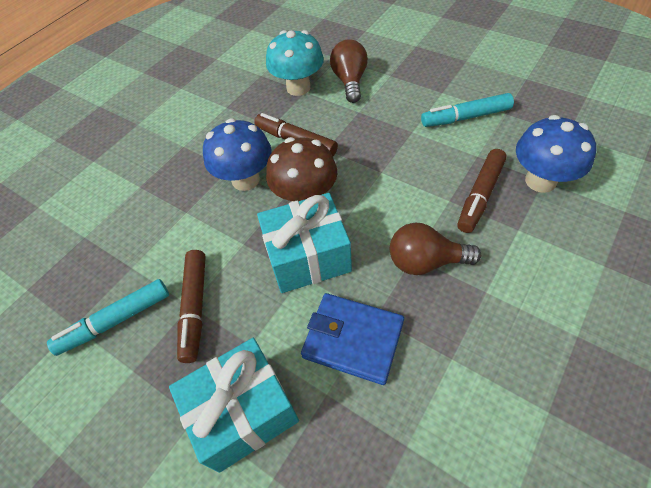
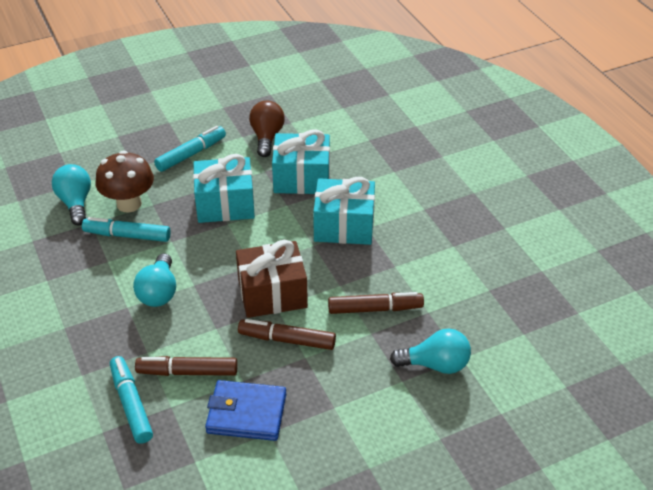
blue mushroom: [203,118,272,191] [516,115,597,193] = 2 -> none = 0
brown gift: none = 0 -> [236,240,308,318] = 1
brown light bulb: [330,39,368,103] [390,223,481,275] = 2 -> [249,101,285,157] = 1
turquoise gift: [169,338,299,473] [257,193,352,293] = 2 -> [193,154,255,223] [272,130,330,194] [313,177,375,245] = 3
turquoise light bulb: none = 0 -> [52,164,91,226] [133,253,176,307] [390,329,471,374] = 3
turquoise marker: [47,279,169,356] [421,93,514,127] = 2 -> [82,217,171,242] [110,356,153,444] [154,126,226,172] = 3
turquoise mushroom: [266,30,324,96] = 1 -> none = 0

